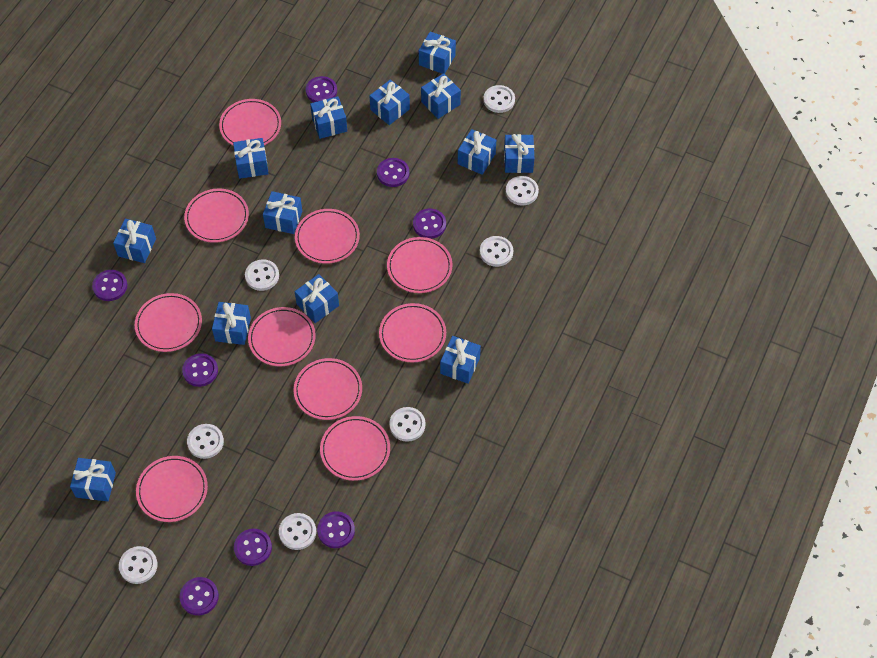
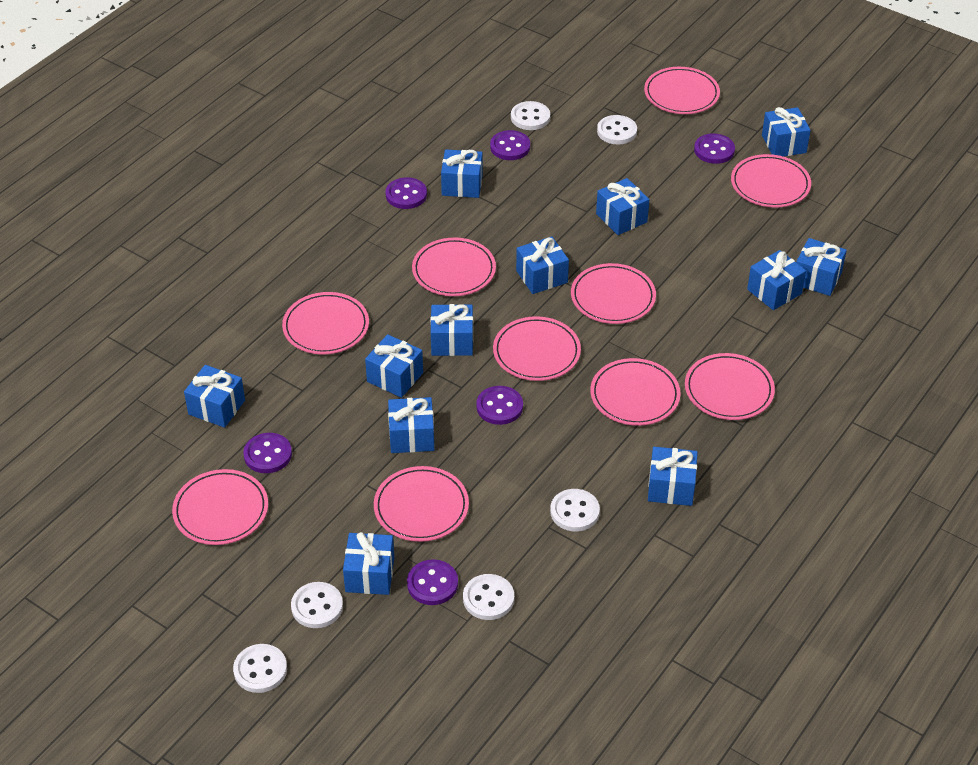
blue gift: [70,458,116,501] [113,219,156,263] [212,302,251,345] [233,138,269,179] [263,191,302,234] [295,274,339,323] [310,96,347,139] [370,79,410,125] [419,32,456,74] [421,73,461,119] [440,336,481,384] [458,129,496,175] [504,134,534,173] = 13 -> [184,365,245,428] [343,532,394,595] [365,334,423,398] [388,397,434,453] [430,304,473,356] [441,149,483,198] [516,236,569,294] [596,178,650,235] [648,447,698,506] [747,250,806,310] [762,107,811,156] [796,238,847,296] = 12
purple button: [92,270,127,301] [180,577,219,615] [182,353,218,387] [234,529,272,566] [306,76,337,102] [317,511,355,548] [377,158,409,187] [413,208,446,239] = 8 -> [243,433,292,473] [385,177,427,209] [407,559,458,605] [476,386,523,425] [490,130,530,160] [694,134,735,164] = 6
white button: [119,546,158,584] [187,424,224,459] [245,259,279,291] [279,513,316,550] [389,407,425,442] [480,236,513,267] [483,85,515,113] [506,176,539,206] = 8 -> [233,644,287,693] [291,582,343,628] [463,574,514,620] [511,101,550,130] [550,489,600,531] [597,115,637,145] = 6

